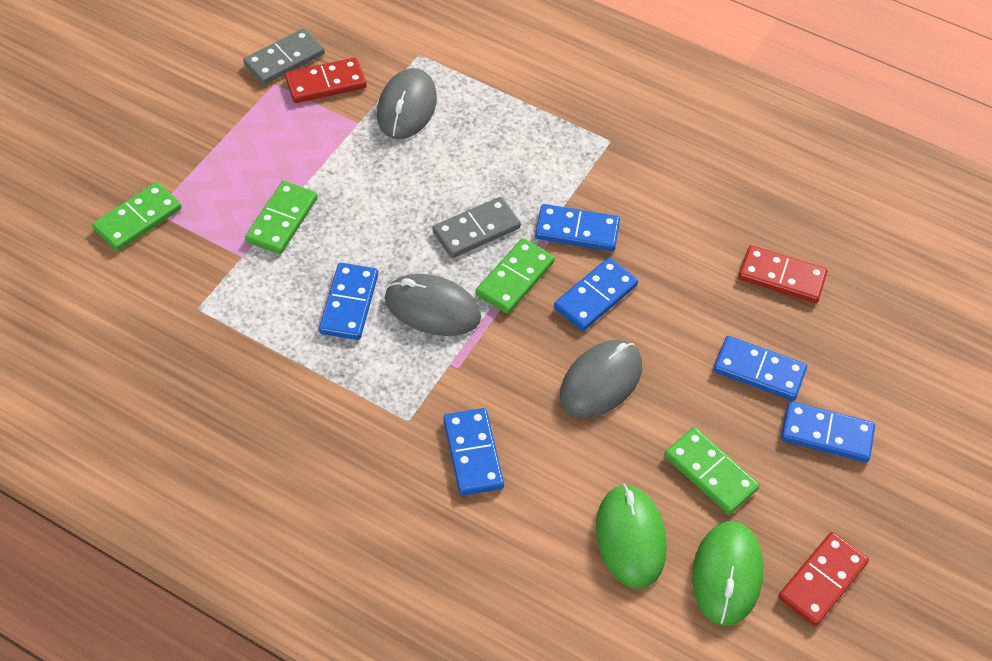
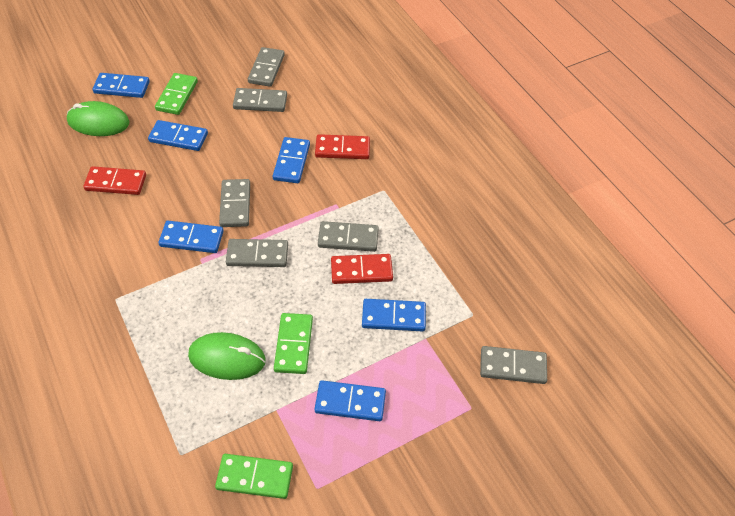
green domino: [92,182,182,251] [245,181,318,254] [476,238,555,314] [664,427,759,514] = 4 -> [155,73,198,115] [215,454,293,499] [274,313,313,374] = 3
grey domino: [243,28,325,85] [433,197,521,258] = 2 -> [219,179,250,227] [226,239,288,267] [233,88,287,112] [248,47,285,87] [318,221,379,252] [480,346,547,384] = 6
grey mouse: [377,68,437,139] [385,274,481,336] [560,340,642,418] = 3 -> none = 0

